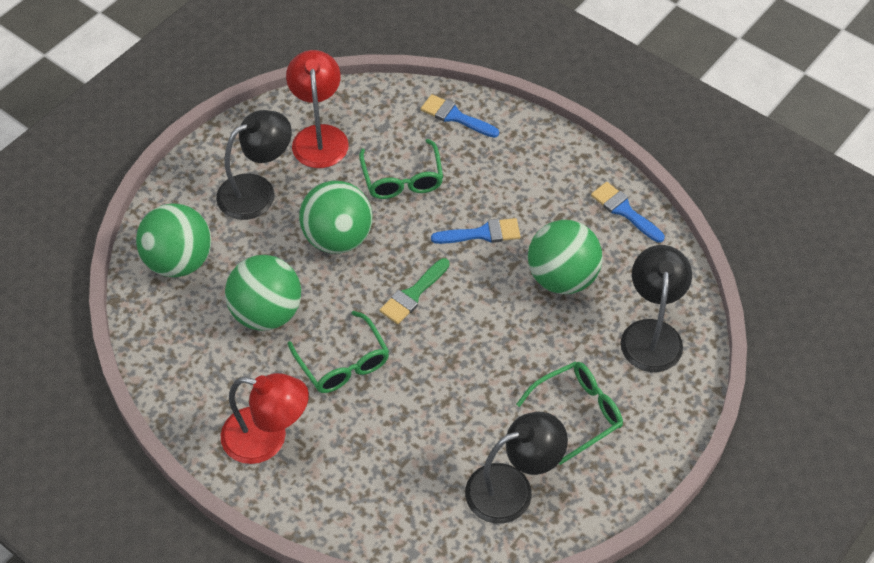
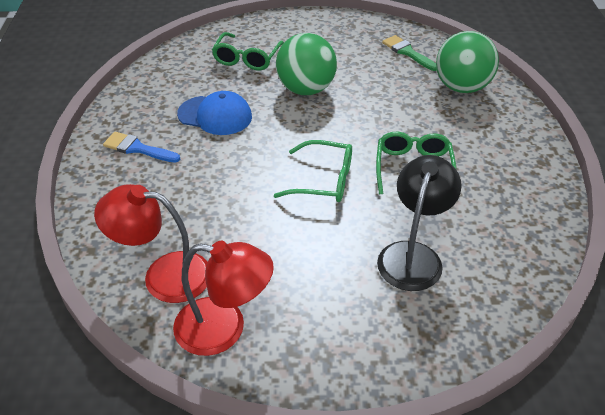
black lamp: [216,110,292,220] [465,412,568,524] [620,245,692,372] = 3 -> [377,155,462,291] = 1
blue brush: [421,94,499,138] [431,218,520,244] [591,182,665,243] = 3 -> [103,132,180,163] = 1
blue cap: none = 0 -> [177,91,252,135] = 1
green ball: [136,203,211,277] [225,255,301,331] [299,181,373,254] [528,220,603,294] = 4 -> [276,33,337,95] [436,31,499,93] = 2

